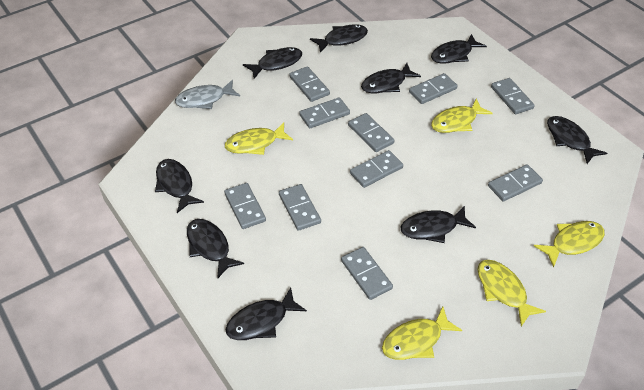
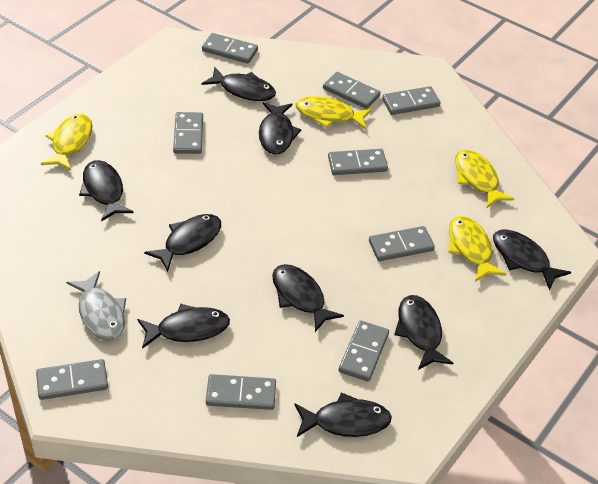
grey domino: [224,183,266,229] [279,184,321,231] [289,66,330,102] [299,97,350,128] [341,247,393,300] [348,113,395,152] [350,150,403,188] [409,73,458,104] [488,164,543,202] [491,78,535,114] = 10 -> [36,359,108,400] [173,112,203,154] [202,33,258,64] [206,374,276,410] [323,72,381,109] [328,149,388,175] [339,320,389,381] [369,226,435,261] [382,86,440,115] = 9
yellow fish: [225,122,293,155] [382,306,462,360] [431,98,493,133] [477,260,546,326] [534,221,605,268] = 5 -> [41,114,93,170] [296,96,372,130] [448,216,506,282] [455,150,514,208] = 4

